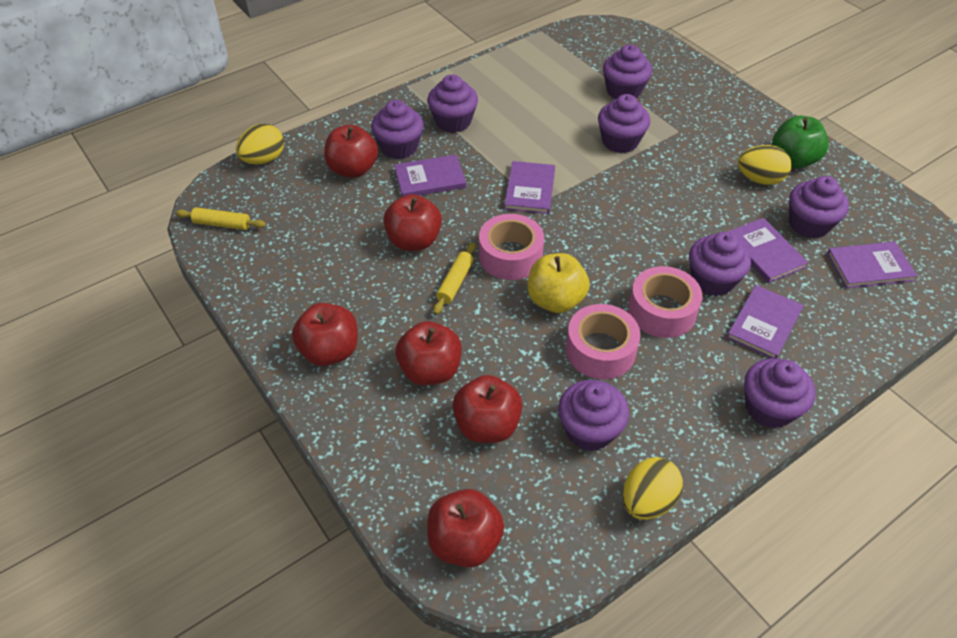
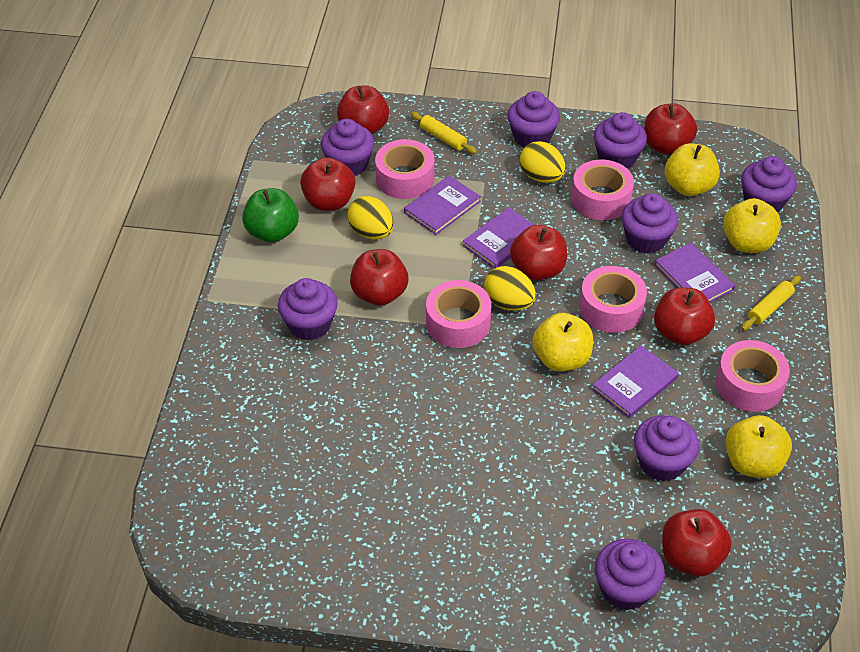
pink tape: [479,214,544,280] [566,304,641,379] [628,266,702,338] = 3 -> [375,139,435,199] [426,280,491,348] [571,159,634,220] [580,266,647,333] [716,340,790,412] = 5
purple book: [394,155,466,197] [504,161,555,214] [727,218,809,283] [727,285,803,359] [827,242,917,288] = 5 -> [404,175,481,235] [463,207,534,269] [592,345,679,418] [655,243,735,302] = 4
red apple: [292,303,358,366] [324,125,378,178] [383,194,442,251] [395,321,462,385] [427,489,504,567] [452,375,523,443] = 6 -> [300,157,355,211] [337,85,389,134] [350,249,408,306] [510,225,567,280] [644,103,697,155] [654,287,715,345] [662,509,731,576] = 7
yellow apple: [528,253,590,313] = 1 -> [532,313,593,372] [665,143,720,196] [723,198,781,253] [725,415,792,478] = 4

